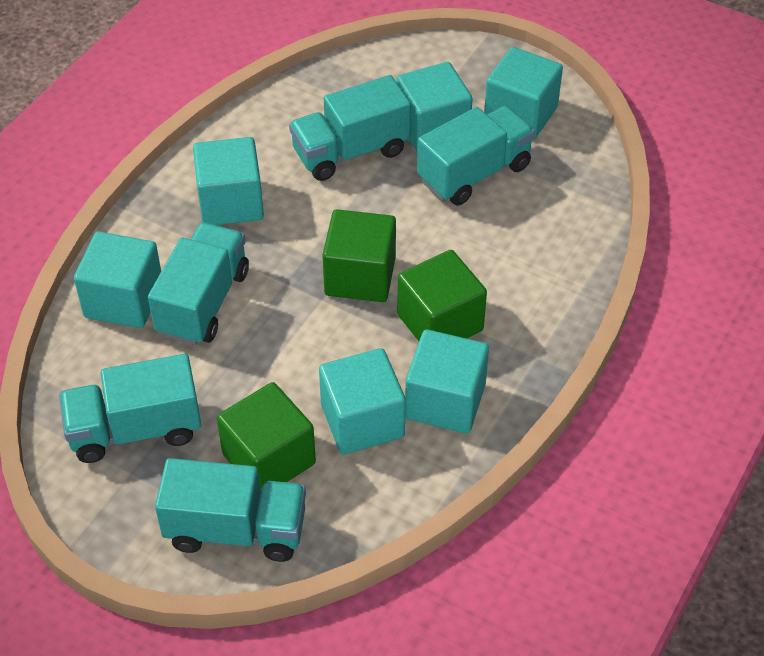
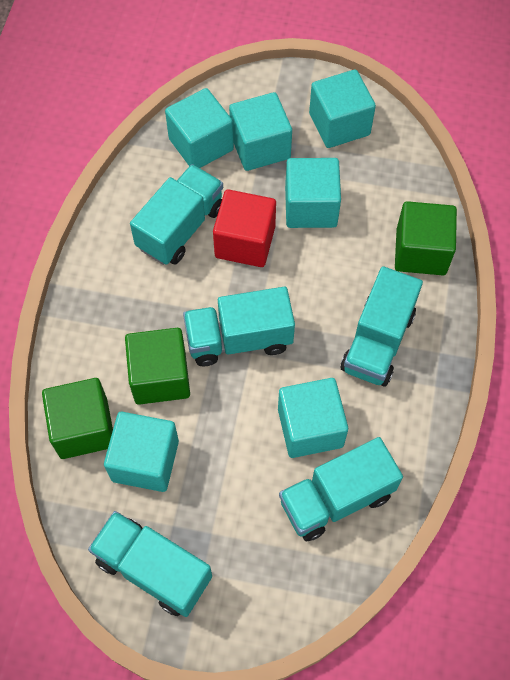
red cube: none = 0 -> [213,189,276,267] = 1

